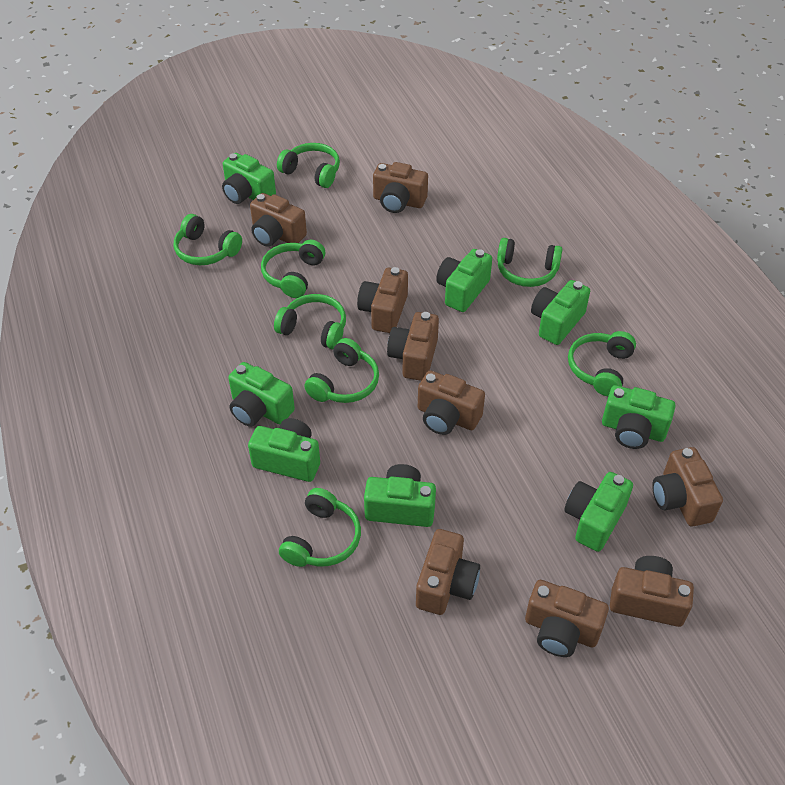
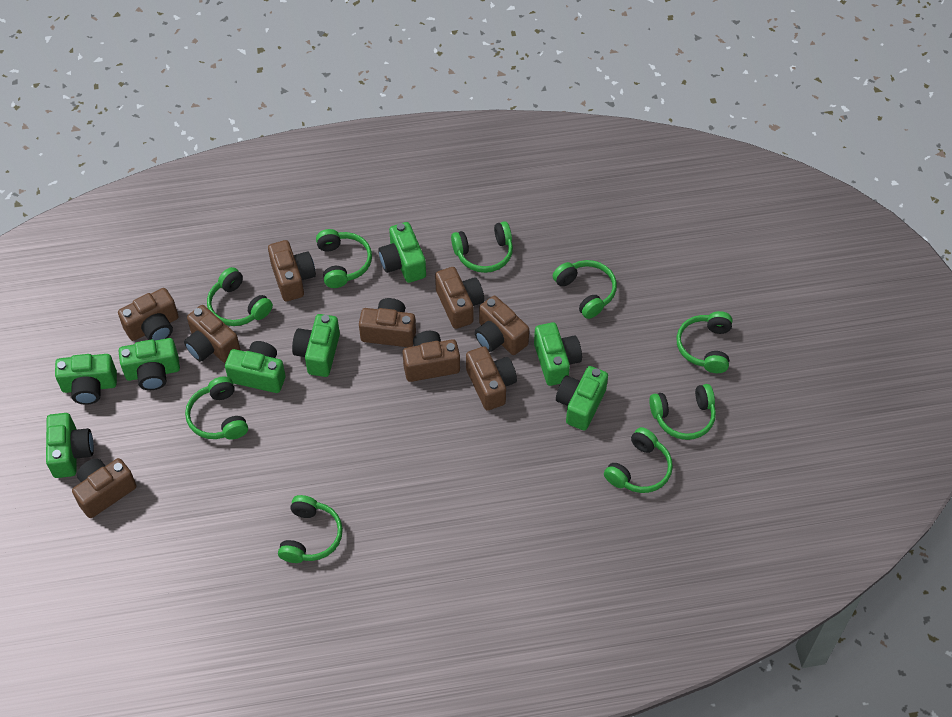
green headphones: [174,214,242,265] [261,239,325,298] [274,294,346,350] [277,143,340,188] [279,488,361,567] [304,338,379,403] [497,238,562,287] [568,331,636,396] = 8 -> [185,377,248,440] [207,267,273,326] [278,495,343,563] [316,229,372,288] [451,221,513,273] [553,260,617,319] [604,427,673,493] [649,384,716,440] [676,311,732,373] = 9

